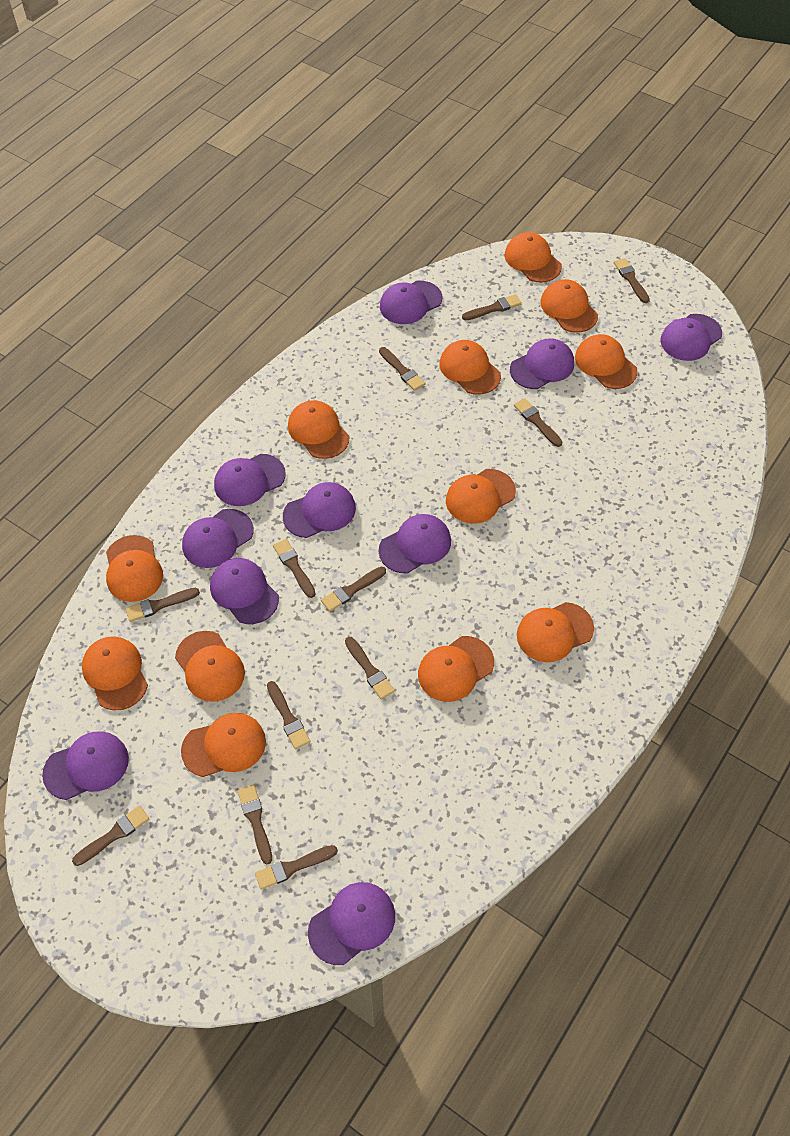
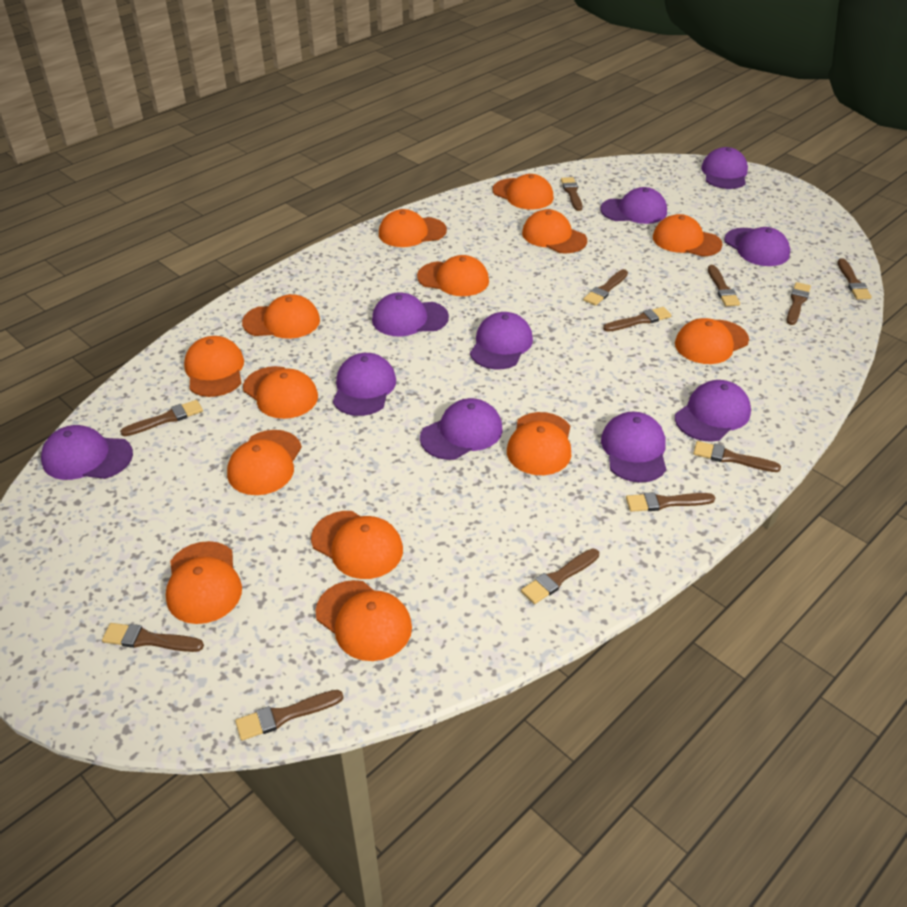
orange cap: [82,636,148,711] [106,535,163,602] [175,631,245,702] [181,713,266,777] [288,400,349,459] [418,636,494,702] [439,340,501,395] [446,469,516,524] [505,232,562,283] [517,602,594,662] [540,279,598,333] [575,334,638,389] = 12 -> [166,541,242,624] [184,336,244,397] [227,430,302,495] [242,294,320,339] [243,366,318,419] [311,511,403,579] [315,580,412,661] [379,209,447,247] [417,255,489,296] [493,174,554,210] [507,412,571,475] [522,209,587,253] [653,214,723,257] [675,318,749,364] = 14

